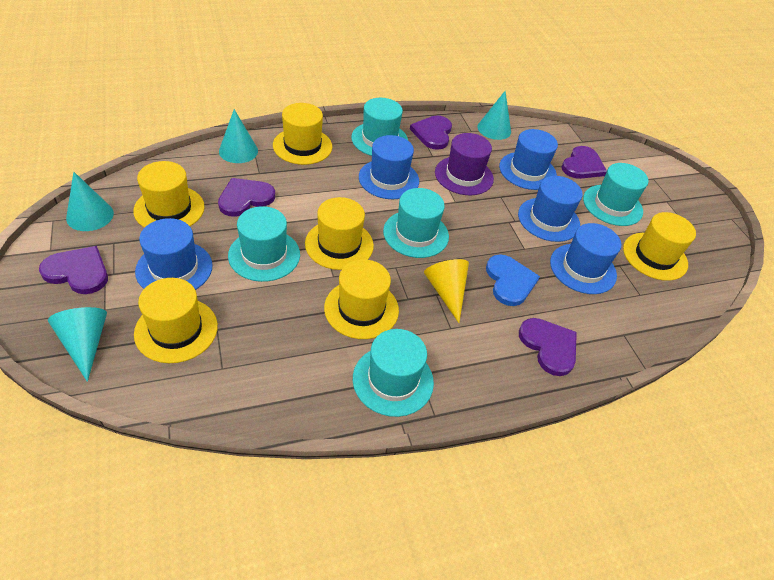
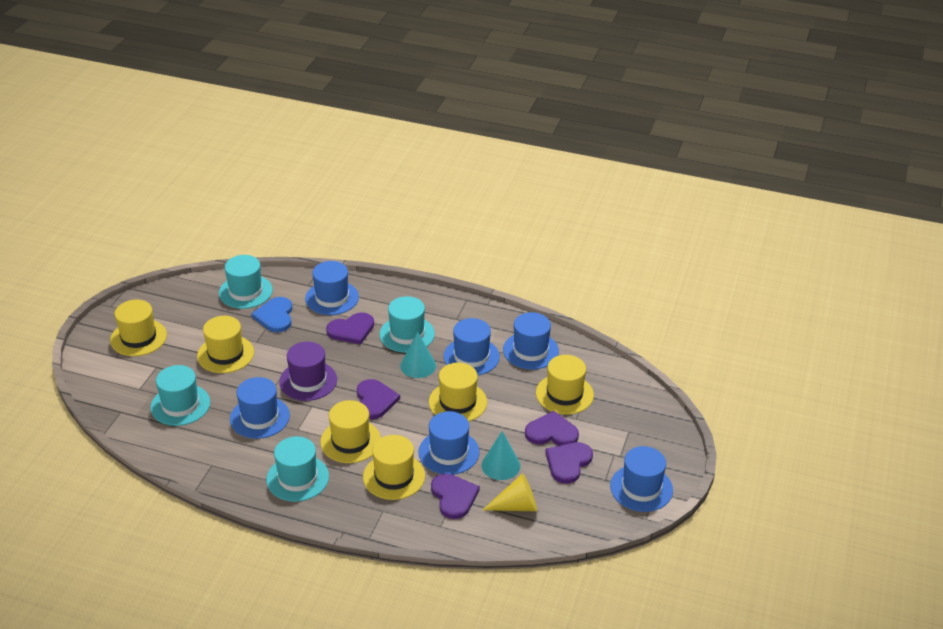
blue hat: [135,218,213,290] [359,135,419,199] [499,129,558,190] [518,176,583,242] [550,223,621,294] = 5 -> [230,377,290,439] [305,261,359,315] [419,411,479,475] [443,318,500,375] [503,312,559,370] [610,446,673,512] = 6
turquoise cone: [48,307,107,382] [66,172,114,231] [219,109,258,163] [477,91,511,140] = 4 -> [400,332,436,378] [481,431,520,480] = 2
turquoise hat: [228,206,300,282] [351,98,408,156] [353,329,434,417] [383,188,449,258] [583,163,648,226] = 5 -> [150,365,210,426] [219,255,273,309] [266,436,329,502] [379,296,435,353] = 4

